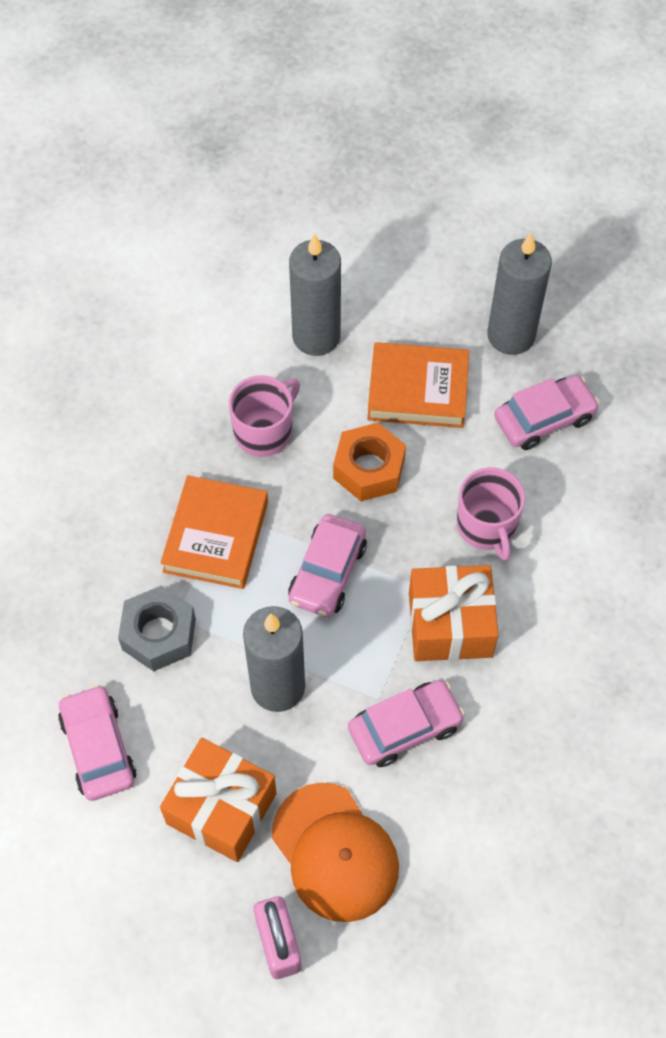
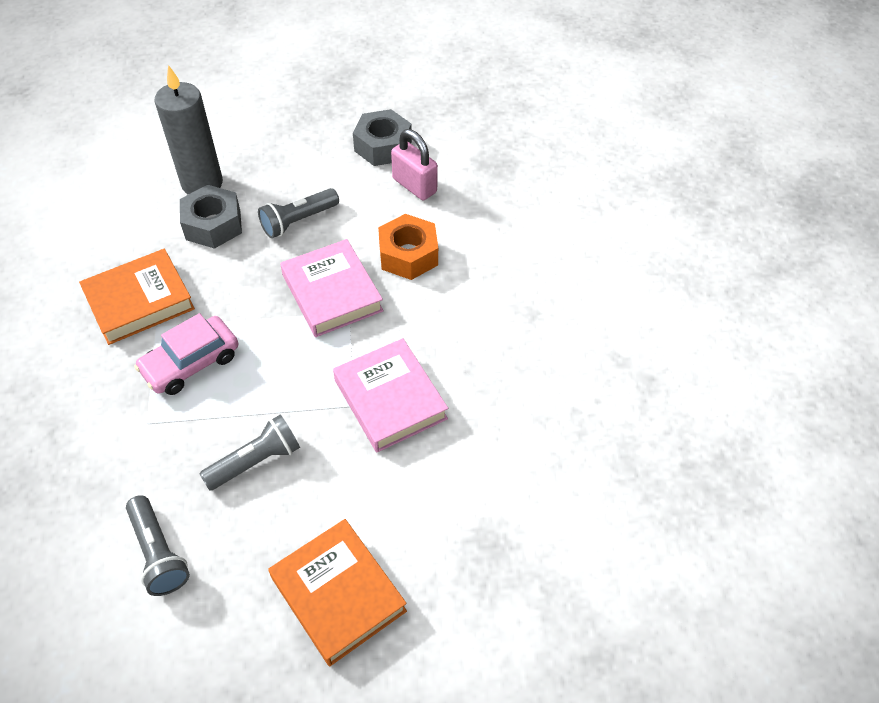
grey candle: [243,606,305,712] [289,233,341,356] [487,233,552,355] = 3 -> [155,65,223,194] = 1
grey flashlight: none = 0 -> [126,495,190,596] [199,414,300,490] [258,188,339,238] = 3
grey nut: [118,585,196,671] = 1 -> [180,185,242,249] [353,109,412,166] = 2
orange cap: [272,783,399,922] = 1 -> none = 0
orange gift: [160,738,277,862] [409,565,499,661] = 2 -> none = 0
pink book: none = 0 -> [280,239,384,337] [333,338,448,452] = 2
pink car: [58,685,136,801] [288,514,367,617] [348,680,465,767] [494,375,599,450] = 4 -> [134,313,239,395] = 1
pink mug: [229,375,300,457] [457,467,525,561] = 2 -> none = 0

